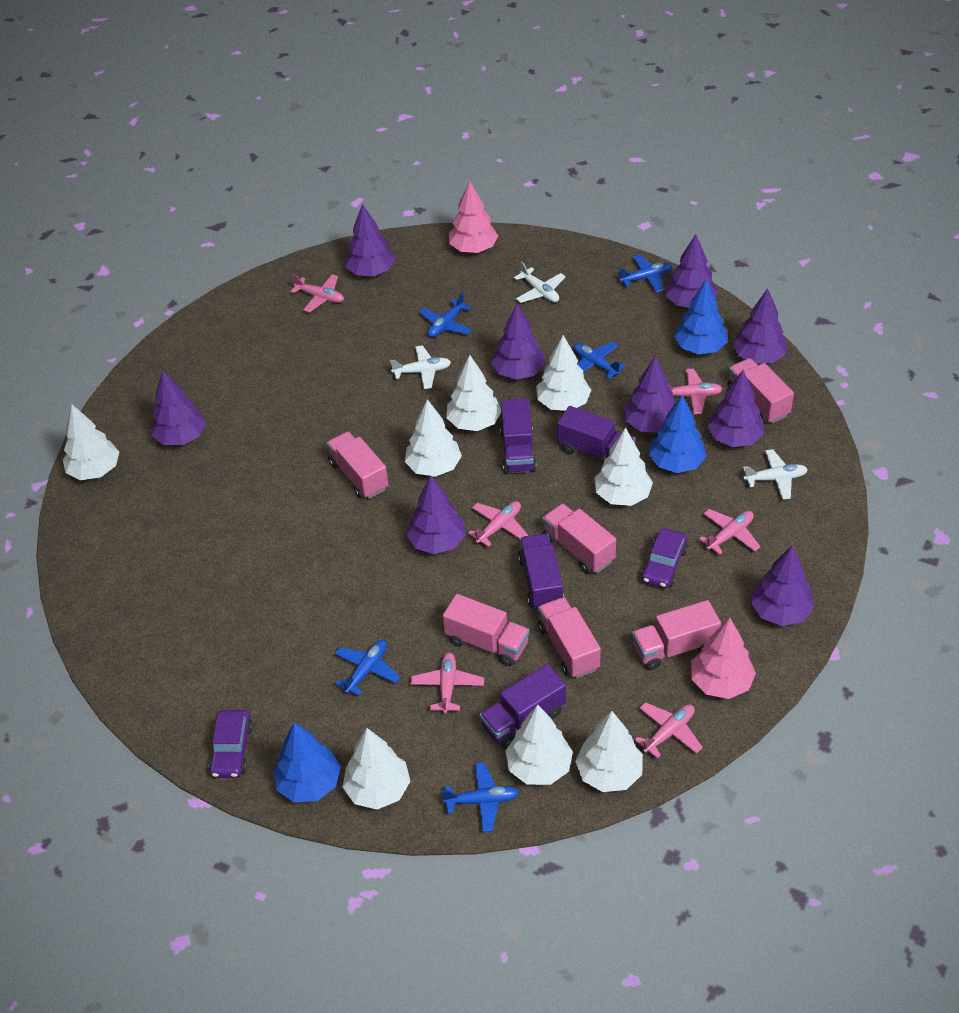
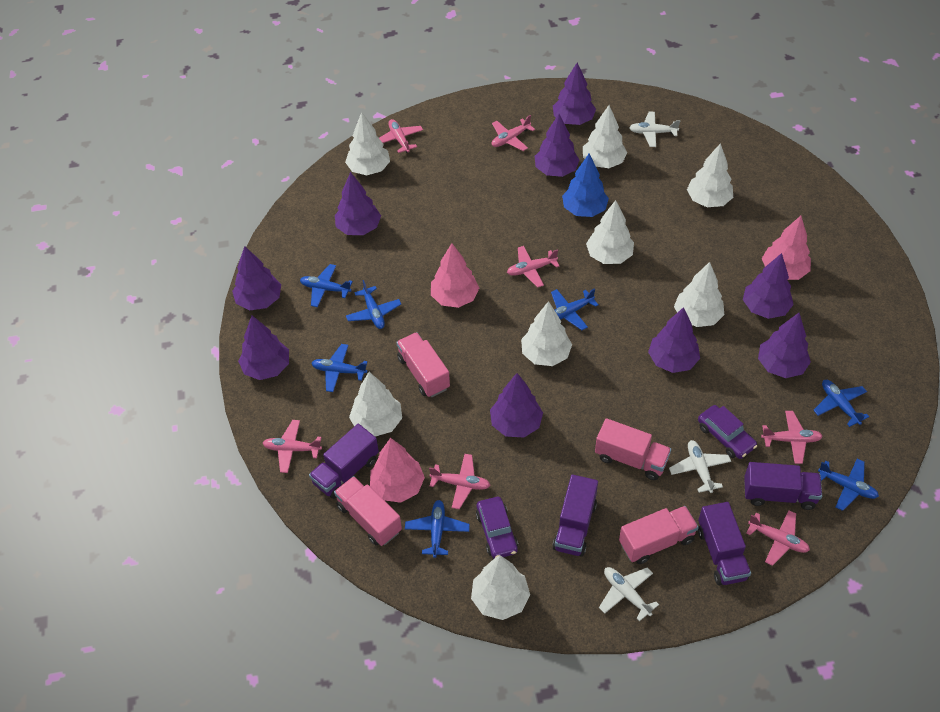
blue plane: [335,640,400,696] [419,292,472,337] [442,762,519,832] [574,342,625,379] [617,255,672,293] = 5 -> [300,264,353,307] [312,344,368,392] [346,280,401,329] [405,500,470,558] [551,288,598,330] [813,380,869,427] [818,459,879,511] = 7
blue tree: [273,722,341,802] [648,395,707,473] [674,279,728,355] = 3 -> [562,154,609,217] = 1
pink plane: [290,274,344,313] [410,653,484,714] [468,501,528,547] [635,702,703,759] [668,369,723,414] [699,509,761,555] = 6 -> [263,420,322,473] [379,119,423,153] [429,454,490,509] [492,115,535,151] [507,246,560,288] [746,510,810,566] [761,411,823,464] = 7
pink tree: [449,181,498,253] [691,618,756,699] = 2 -> [370,438,425,503] [431,243,479,308] [762,216,811,280] = 3
pink truck: [326,431,389,499] [443,594,529,666] [538,597,601,678] [542,503,616,574] [632,600,721,670] [728,358,794,424] = 6 -> [334,476,402,546] [396,332,450,397] [595,418,671,480] [619,506,699,564] = 4

